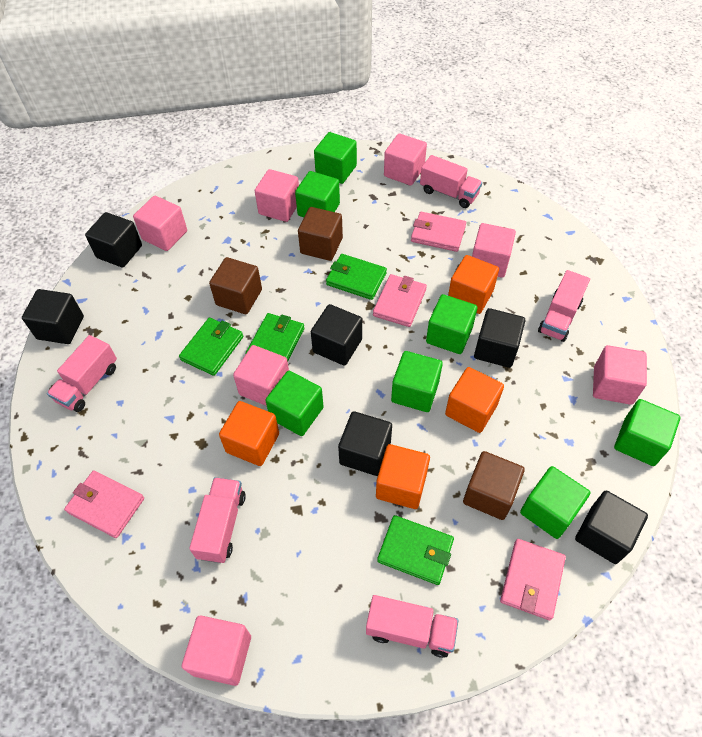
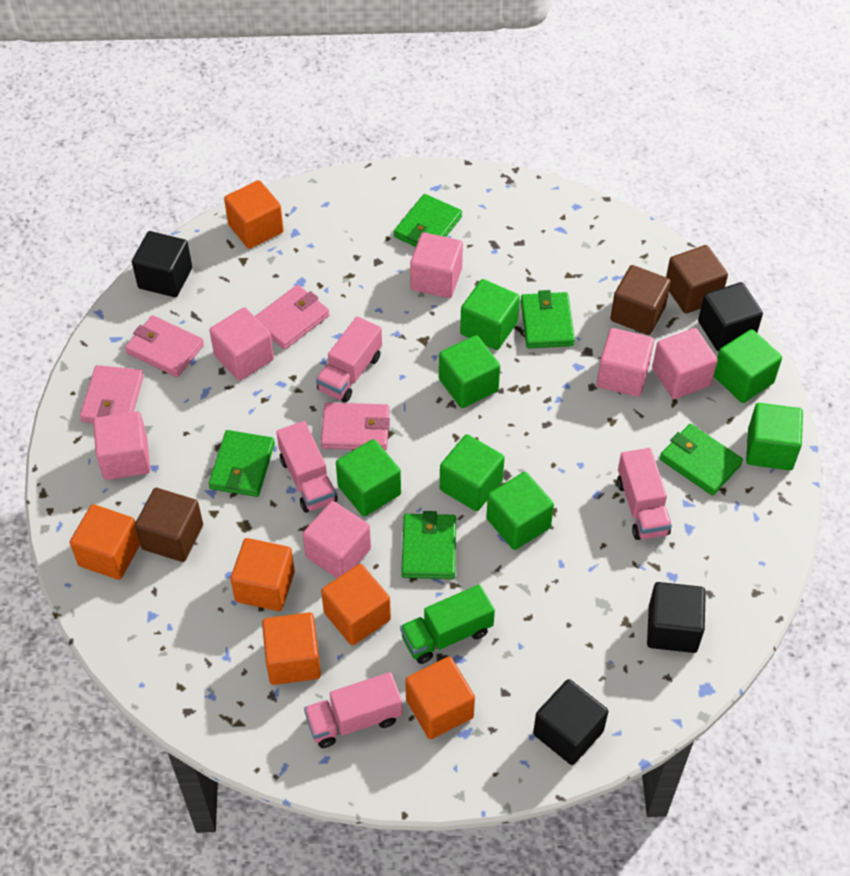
black cube: [22,289,84,344] [85,212,142,268] [311,304,362,366] [338,411,392,476] [474,308,525,368] [575,491,648,564] = 6 -> [132,231,192,297] [533,679,608,765] [647,582,706,653] [698,282,763,351] = 4
green truck: none = 0 -> [400,584,495,664] = 1
green wallet: [179,318,243,376] [246,313,304,361] [326,254,387,300] [377,515,454,585] = 4 -> [209,430,275,497] [394,194,462,247] [401,511,456,579] [521,290,575,348] [660,424,743,496] = 5
orange cube: [219,401,279,466] [376,444,430,509] [445,367,504,433] [448,255,499,314] = 4 -> [70,504,140,580] [224,180,284,249] [230,538,295,611] [262,612,321,685] [321,564,391,645] [405,657,475,739] = 6
pink cube: [133,196,187,251] [182,616,251,686] [233,345,289,406] [255,169,299,222] [384,134,427,185] [472,223,516,278] [593,345,647,405] = 7 -> [93,411,150,480] [209,307,274,381] [303,501,371,578] [410,232,463,298] [597,328,654,397] [652,328,718,399] = 6
pink truck: [47,335,117,412] [189,477,246,563] [366,595,458,658] [420,155,482,208] [538,270,590,342] = 5 -> [276,421,338,513] [304,672,402,748] [316,316,382,402] [617,448,672,540] = 4

